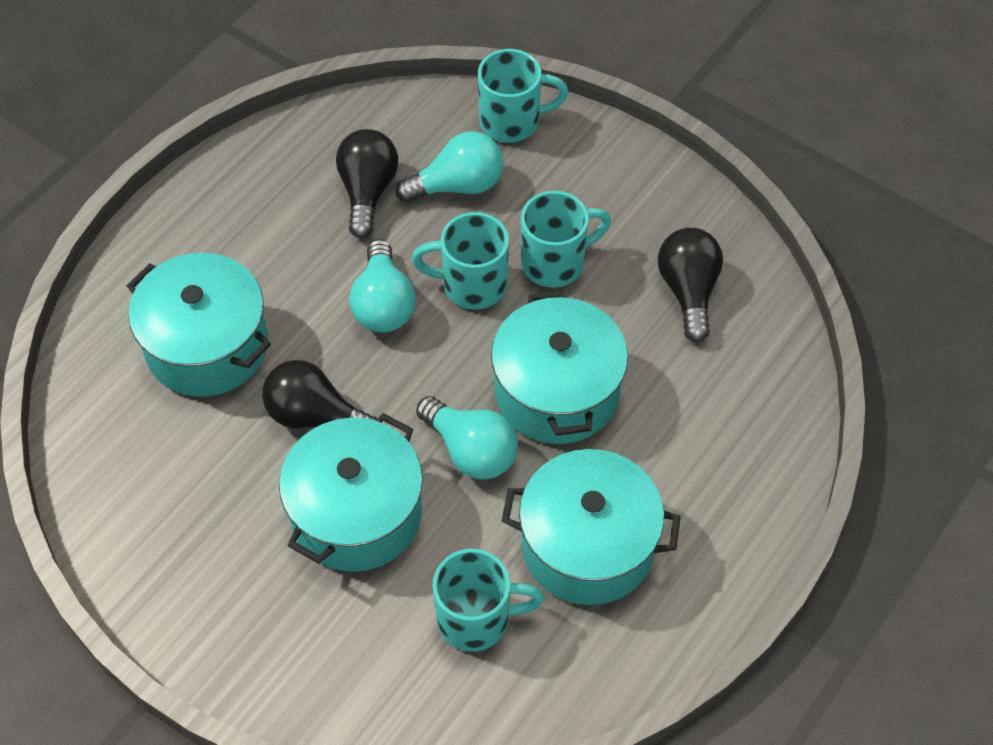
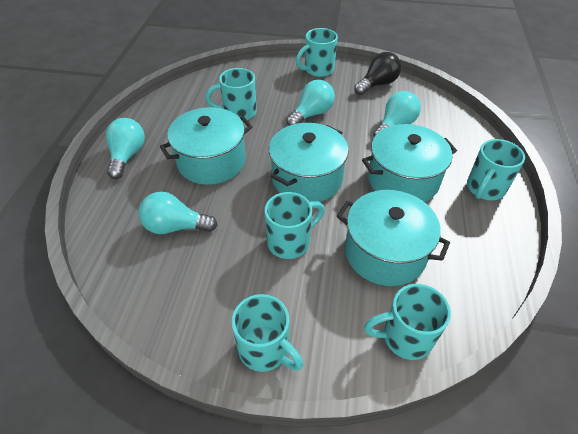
black light bulb: [262,360,377,428] [336,129,398,238] [658,228,723,343] = 3 -> [354,52,401,95] = 1
turquoise light bulb: [349,239,415,332] [396,131,503,203] [416,396,518,480] = 3 -> [106,118,145,179] [139,192,218,234] [286,80,335,126] [373,91,421,137] = 4
turquoise mug: [412,212,509,309] [432,549,544,652] [478,49,568,143] [521,191,611,288] = 4 -> [206,68,257,121] [232,294,304,372] [264,192,324,259] [296,28,338,77] [364,284,451,360] [467,139,525,200] = 6

